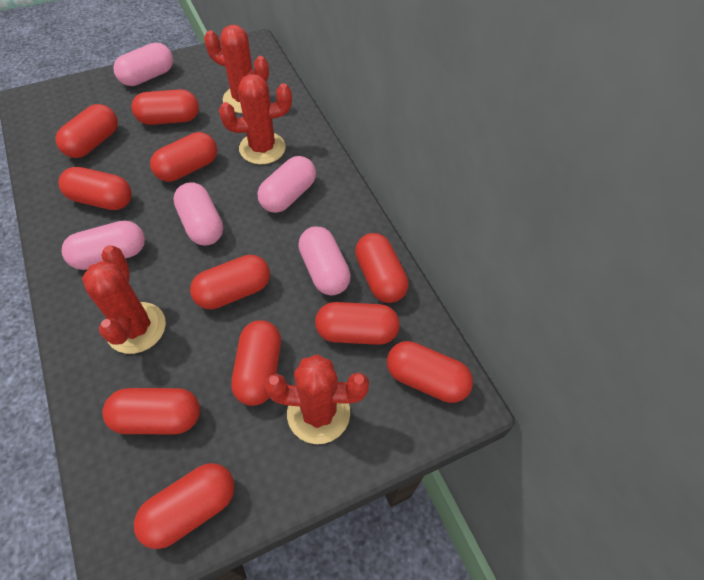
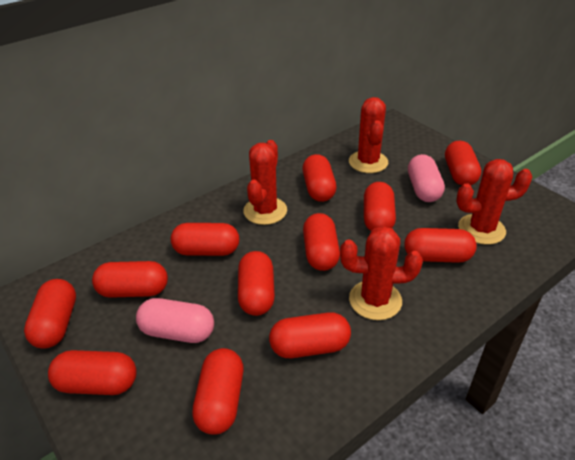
pink capsule: [62,220,145,270] [113,43,173,86] [173,182,223,245] [258,156,316,213] [298,227,351,295] = 5 -> [136,298,214,343] [408,154,445,202] = 2
red capsule: [56,104,118,158] [58,167,132,210] [102,388,200,434] [131,89,199,125] [134,463,234,549] [150,132,217,182] [190,255,270,309] [231,320,281,406] [315,302,400,345] [355,233,408,303] [387,341,473,403] = 11 -> [24,279,76,349] [48,350,137,395] [92,261,168,298] [171,223,239,256] [192,348,244,435] [238,251,275,316] [269,312,351,358] [302,154,336,202] [303,213,340,271] [364,182,396,231] [404,228,477,263] [445,140,481,186] = 12

